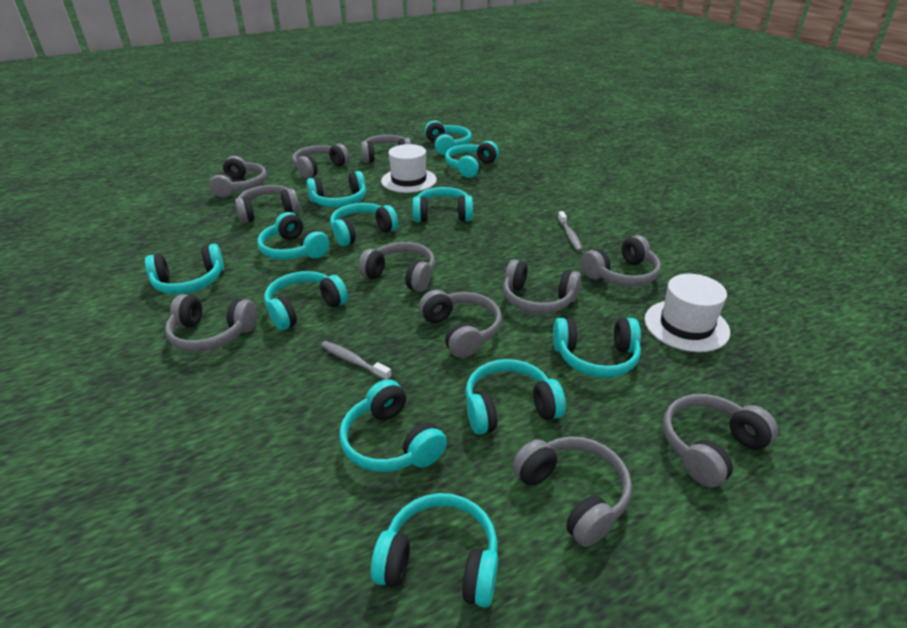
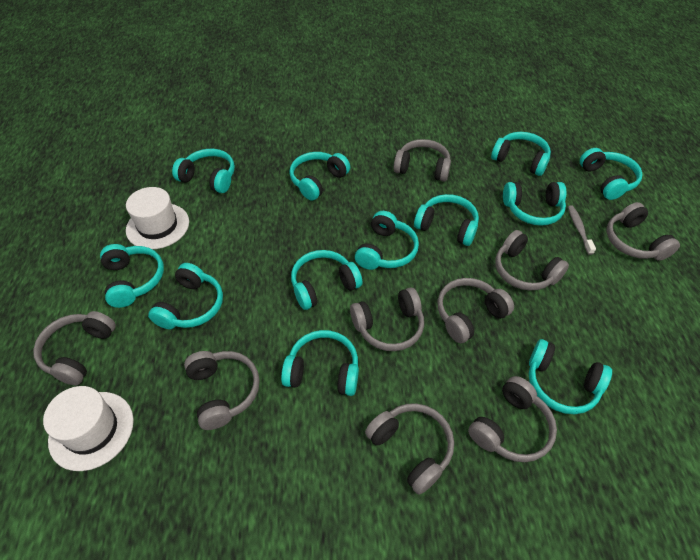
grey headphones: [165,294,257,352] [209,156,267,198] [235,185,300,223] [292,144,350,179] [358,242,435,292] [361,134,411,163] [419,290,502,358] [503,259,581,314] [512,437,632,547] [581,235,661,286] [663,394,778,487] = 11 -> [33,311,116,385] [184,351,260,430] [350,288,424,351] [365,403,454,495] [394,139,451,182] [438,278,514,343] [468,376,557,462] [495,230,569,291] [607,202,680,261] = 9
grey toothbrush: [321,341,392,380] [558,211,583,251] = 2 -> [568,205,596,255] = 1

